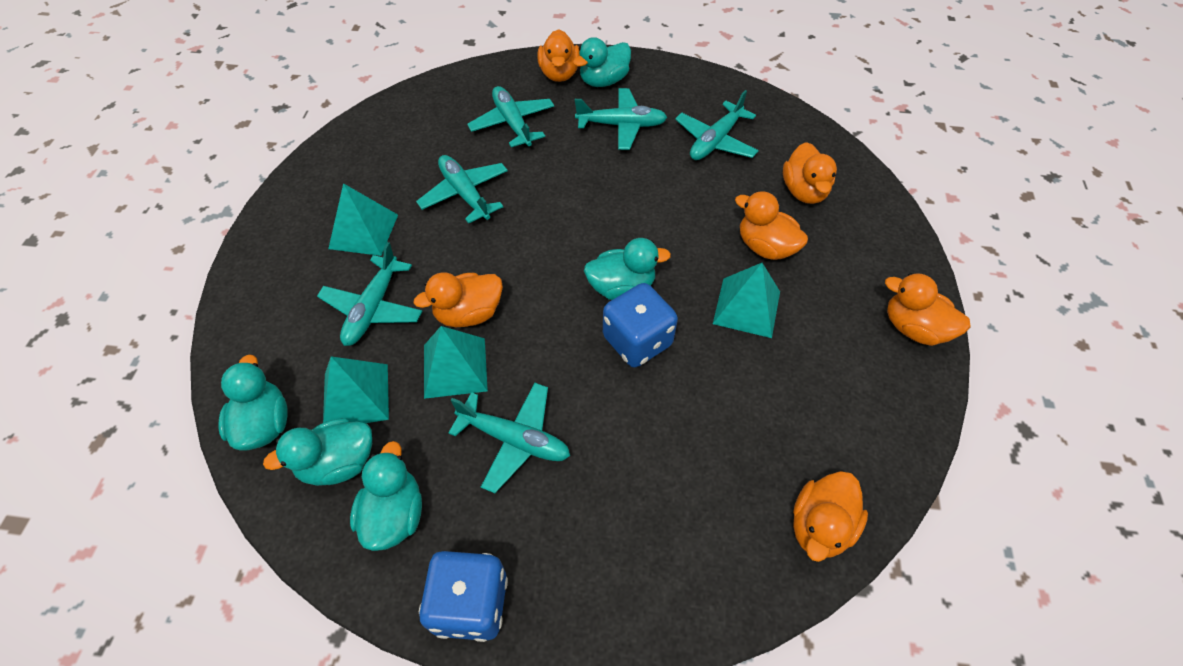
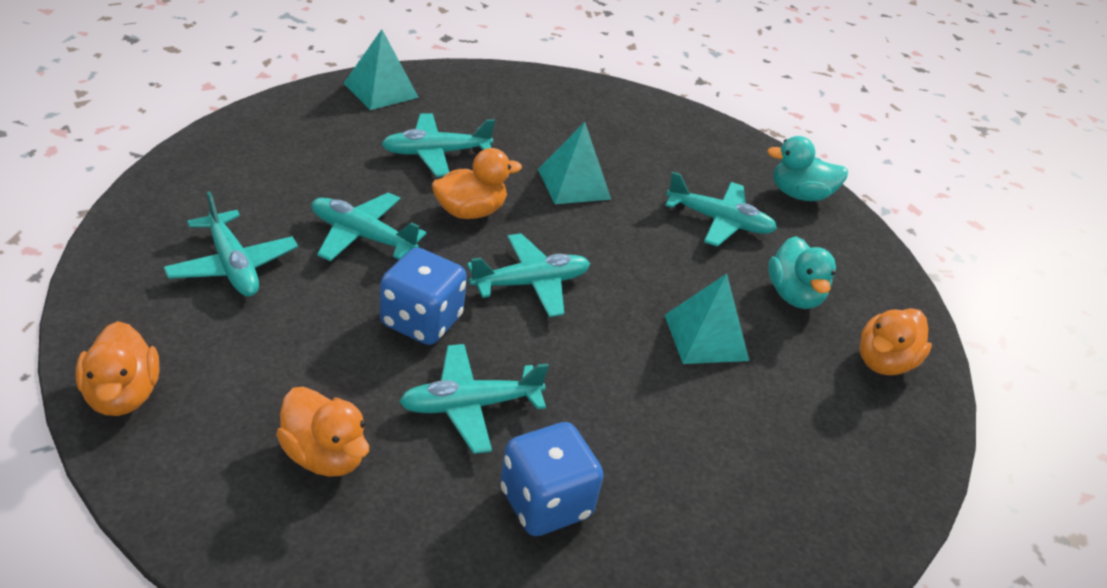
orange duck: [414,272,503,327] [537,29,580,82] [735,191,808,260] [783,142,837,204] [793,471,868,562] [885,273,971,346] = 6 -> [76,321,159,416] [276,387,369,477] [432,148,522,219] [859,308,932,375] = 4
turquoise duck: [218,355,288,450] [263,418,372,486] [350,441,422,551] [573,37,631,87] [584,238,671,300] = 5 -> [767,136,848,201] [768,236,836,309] = 2
turquoise pyramid: [323,356,389,423] [328,183,398,256] [424,326,488,399] [713,263,780,338] = 4 -> [343,29,419,110] [538,122,611,204] [665,273,749,364] = 3

